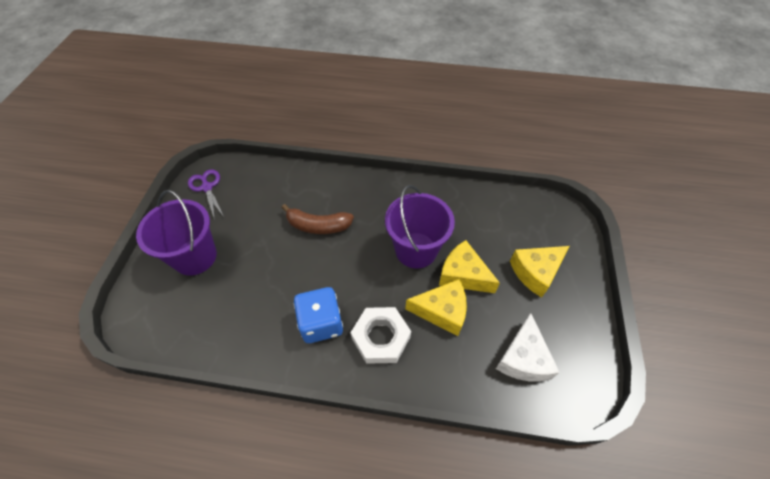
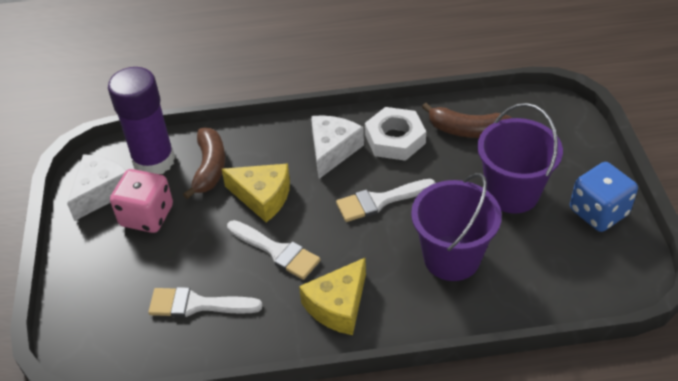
brown banana: [281,204,354,234] = 1 -> [183,127,225,199] [422,103,512,138] = 2
pink dice: none = 0 -> [110,169,173,233] = 1
purple glue stick: none = 0 -> [108,67,175,174] = 1
purple scissors: [188,169,224,220] = 1 -> none = 0
white brush: none = 0 -> [148,287,262,318] [227,220,321,280] [336,179,436,222] = 3
white cheese: [496,313,560,382] = 1 -> [67,154,126,221] [311,115,364,179] = 2
yellow cheese: [405,279,467,336] [439,240,500,293] [510,246,570,298] = 3 -> [222,164,290,222] [299,258,366,335] = 2

